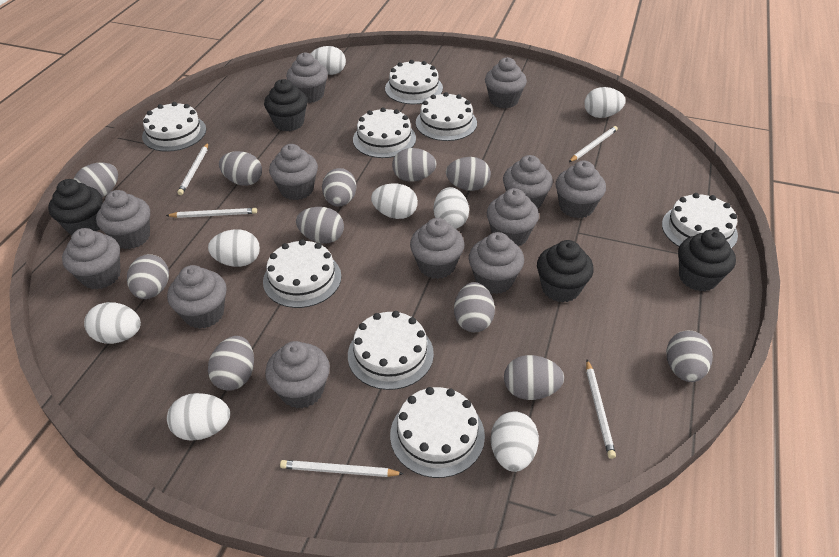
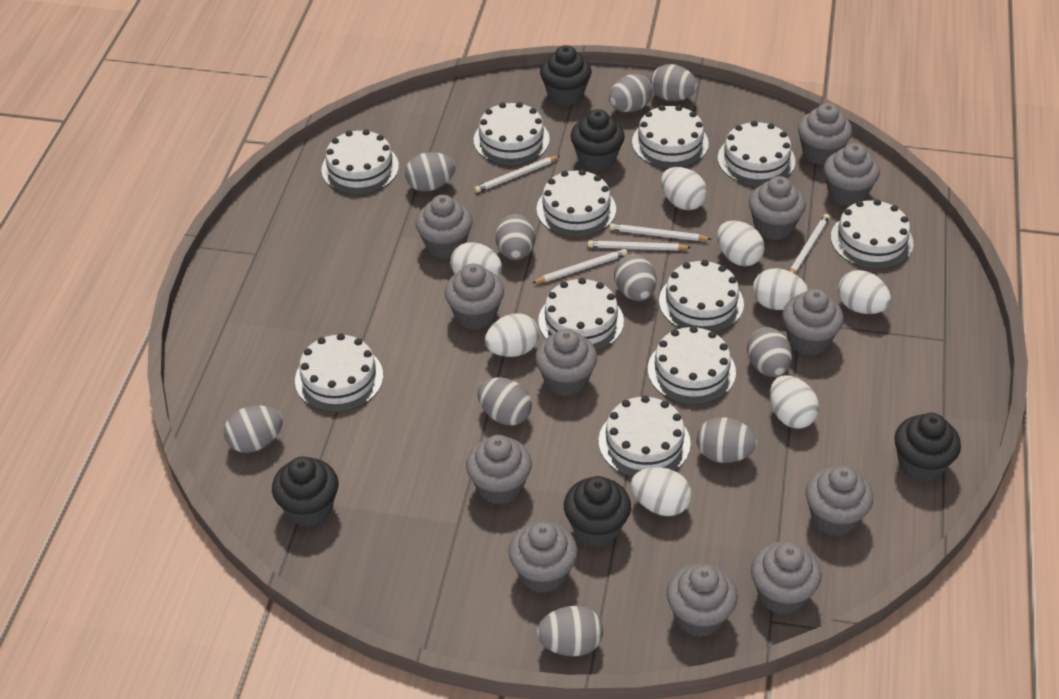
black cupcake: [48,179,103,236] [264,79,308,131] [537,240,594,302] [678,230,736,291] = 4 -> [272,456,338,527] [540,45,591,106] [564,476,631,547] [571,109,625,171] [894,413,961,483] = 5
grey egg: [74,163,118,198] [127,254,169,299] [208,336,254,391] [219,151,262,186] [296,207,344,243] [322,168,356,207] [392,148,437,182] [446,157,491,191] [454,282,495,332] [504,355,564,400] [666,331,713,382] = 11 -> [224,405,283,453] [405,152,455,191] [477,377,532,426] [495,214,535,260] [537,606,603,656] [609,74,652,112] [614,254,656,301] [650,64,698,101] [696,417,757,463] [747,327,792,377] = 10
white cake: [142,102,206,152] [263,239,341,308] [348,311,434,390] [353,107,416,158] [385,60,443,104] [390,387,485,478] [416,92,477,141] [662,193,738,248] = 8 -> [295,333,383,412] [321,129,399,194] [474,102,550,165] [536,169,616,237] [538,278,624,351] [599,395,691,477] [632,105,709,168] [648,326,736,404] [659,260,744,333] [718,121,795,186] [831,199,913,269] = 11

